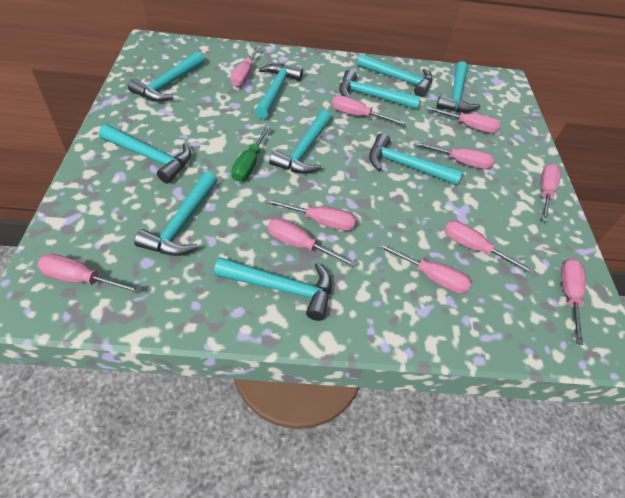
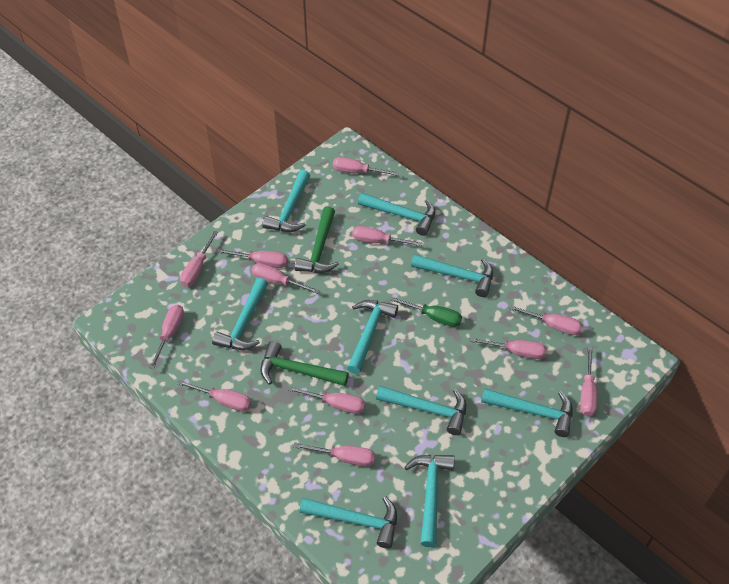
green hammer: none = 0 -> [260,341,349,386] [294,206,339,273] = 2
pink screwdriver: [37,254,143,294] [230,46,261,87] [265,198,356,231] [267,218,357,267] [332,95,405,125] [377,242,472,294] [414,141,494,169] [426,106,500,133] [444,220,535,275] [541,164,561,222] [561,259,586,345] = 11 -> [149,305,184,369] [177,380,252,412] [180,231,218,287] [217,249,288,268] [251,263,320,294] [288,386,365,414] [293,443,375,467] [333,157,399,176] [352,226,422,246] [469,337,547,359] [508,305,583,335] [580,347,597,416] = 12
turquoise hammer: [99,124,191,183] [128,52,204,102] [134,171,217,256] [214,258,331,321] [255,64,303,119] [269,110,331,174] [340,69,421,109] [357,54,433,97] [369,133,463,185] [436,61,481,113] = 10 -> [212,278,268,350] [262,170,310,232] [300,496,397,549] [347,300,398,374] [358,193,435,236] [376,386,466,435] [404,455,455,547] [411,254,493,297] [481,388,572,437] = 9

